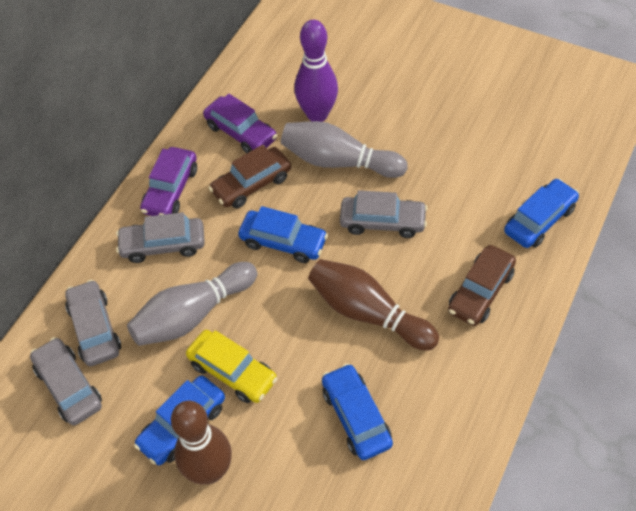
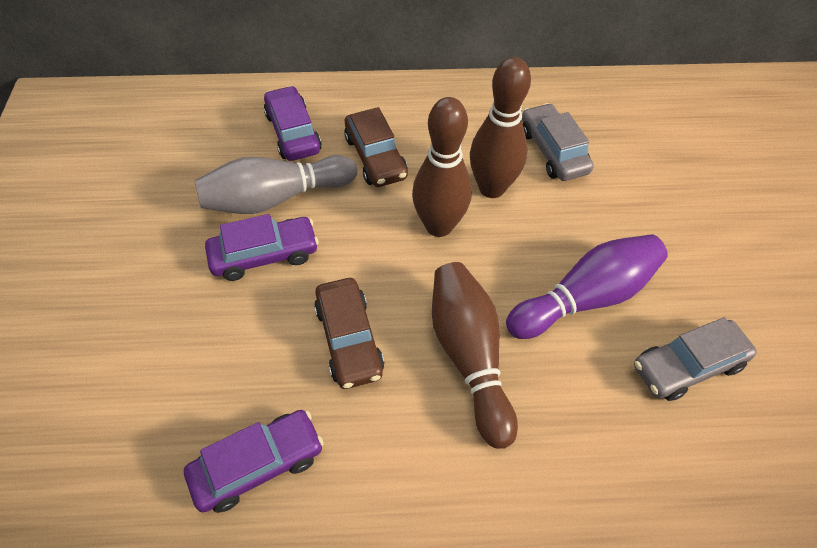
blue car: [134,376,225,465] [238,206,328,263] [322,363,393,460] [504,178,579,248] = 4 -> none = 0
brown bowling pin: [171,401,232,485] [308,259,439,351] = 2 -> [412,97,472,237] [432,262,518,449] [470,57,531,198] = 3
grey bowling pin: [127,262,257,346] [281,121,408,178] = 2 -> [195,155,357,214] = 1
grey car: [30,337,102,425] [65,280,121,366] [116,212,205,263] [340,190,427,238] = 4 -> [522,103,594,181] [634,317,757,401] = 2
purple car: [140,147,197,216] [203,94,277,153] = 2 -> [184,410,324,513] [205,214,319,281] [264,86,322,161] = 3
yellow car: [186,330,278,403] = 1 -> none = 0

